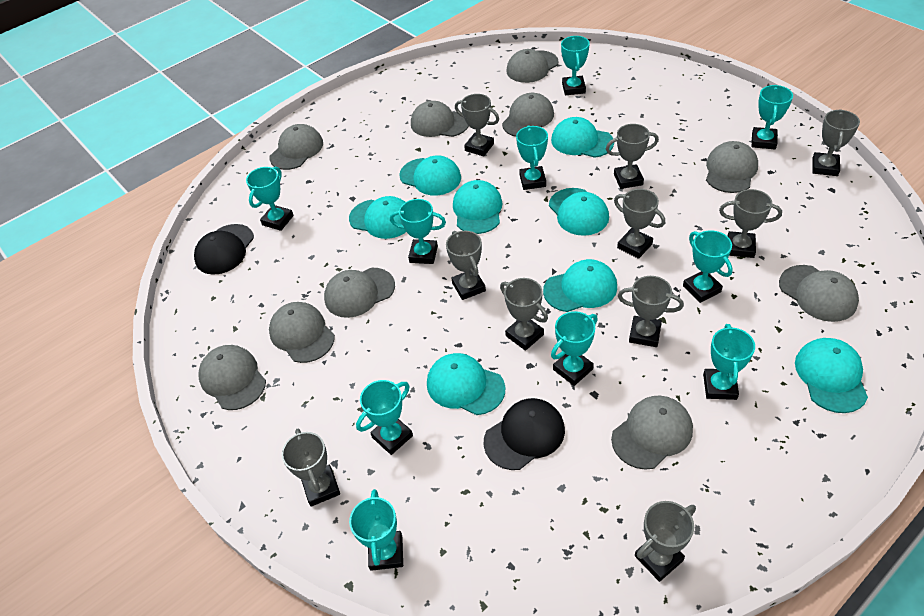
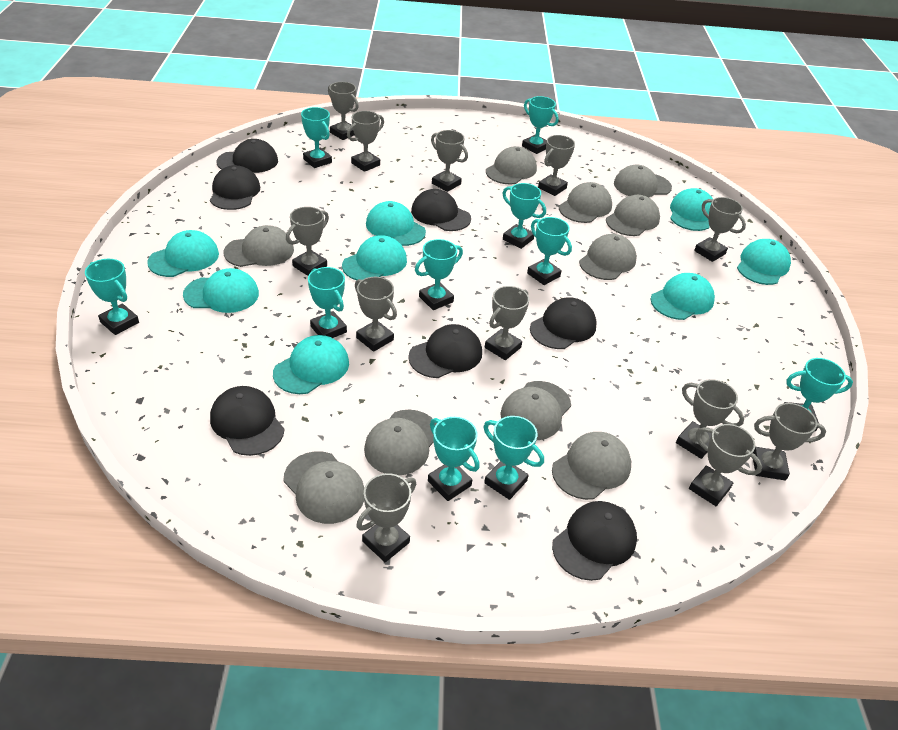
black cap: [194,224,254,275] [484,398,565,470] = 2 -> [210,165,260,210] [210,386,285,456] [217,139,278,173] [408,324,482,378] [411,189,471,231] [530,297,597,349] [552,501,637,581] = 7
grey trophy: [282,428,340,507] [446,231,486,300] [455,94,499,156] [500,278,548,351] [606,124,659,189] [614,189,665,259] [618,276,684,347] [635,501,696,582] [719,189,782,258] [812,109,860,176] = 10 -> [286,207,329,276] [328,82,359,140] [347,111,384,172] [355,277,397,352] [356,473,416,562] [431,130,468,192] [485,286,529,360] [538,135,575,196] [676,379,744,459] [689,424,762,506] [694,197,746,262] [753,403,826,481] = 12

